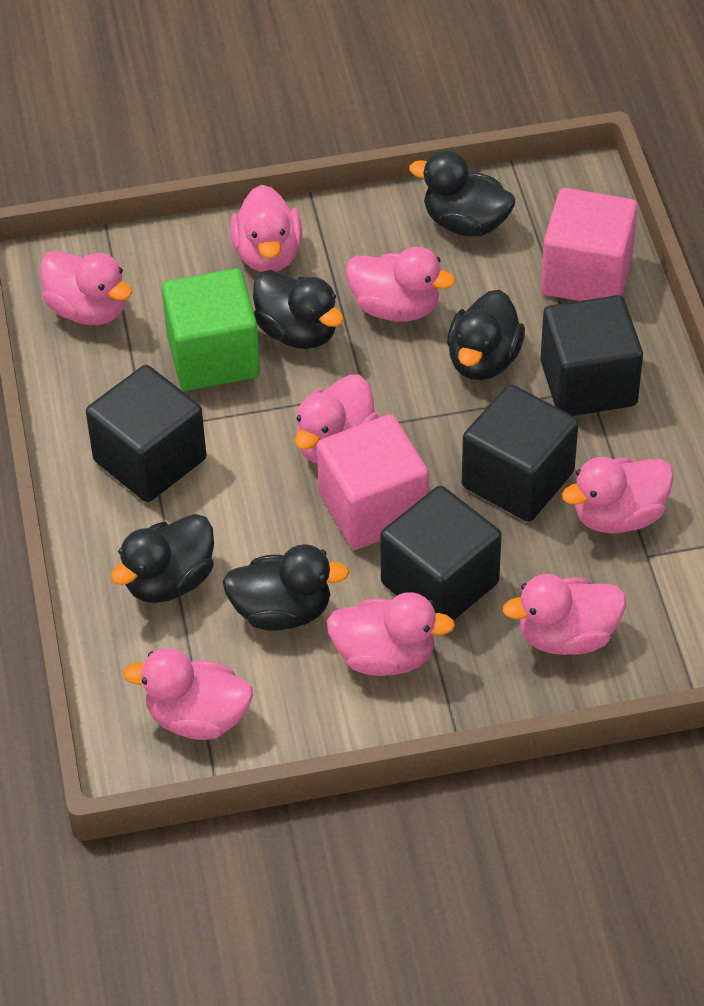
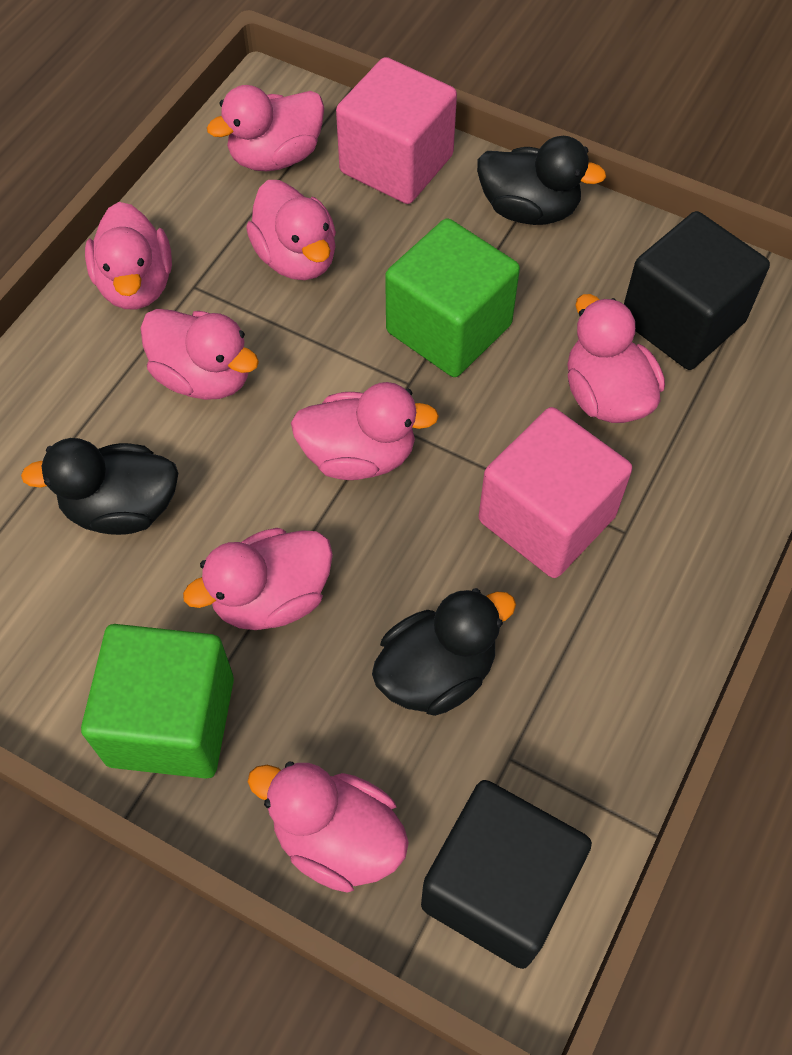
black cube: [86,365,206,502] [380,486,502,620] [462,384,579,522] [540,295,643,416] = 4 -> [421,780,592,969] [624,211,770,370] = 2
black duck: [111,514,214,603] [223,544,350,631] [253,270,344,349] [409,150,515,236] [447,290,525,380] = 5 -> [21,438,178,535] [372,588,516,716] [477,136,606,225] = 3
green cube: [162,268,260,391] = 1 -> [81,624,234,779] [385,218,520,377] = 2

